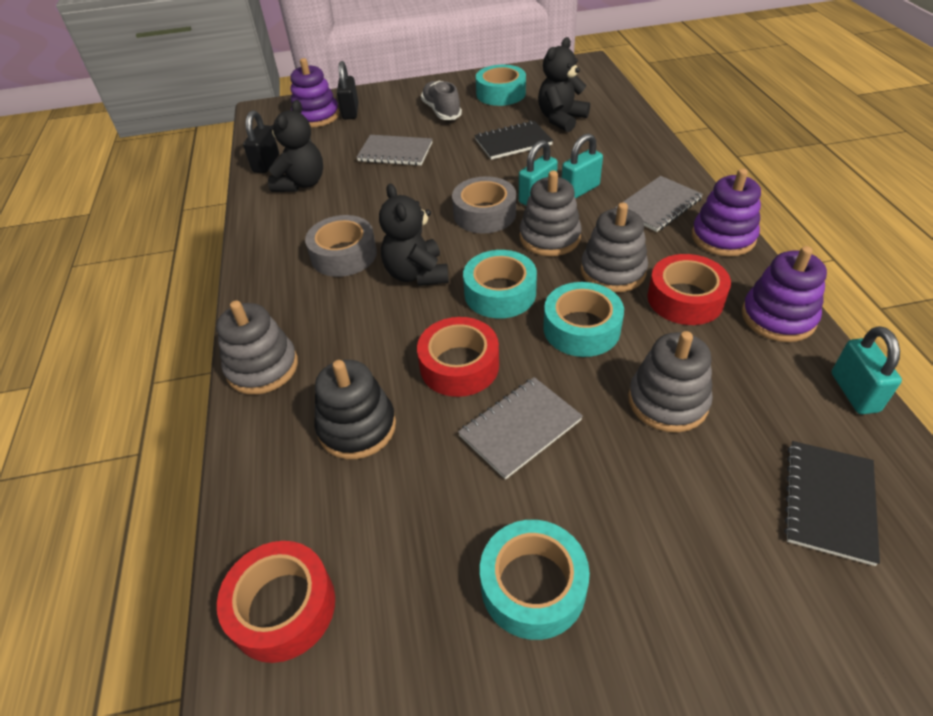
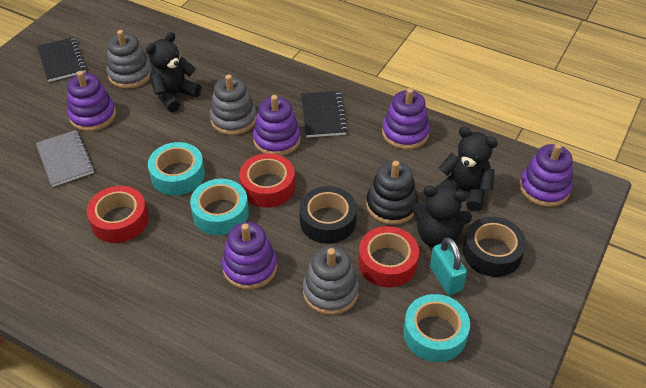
black padlock: [243,110,279,173] [337,61,358,120] = 2 -> none = 0
black tape: none = 0 -> [299,186,357,244] [463,217,526,277] = 2
grey notebook: [356,135,432,166] [458,377,583,480] [615,176,703,232] = 3 -> [36,130,94,187] = 1
grey shoe: [421,81,462,120] = 1 -> none = 0
grey stacking toy: [216,300,298,395] [520,170,582,256] [581,203,648,293] [628,331,713,433] = 4 -> [106,30,152,89] [210,74,257,135] [303,246,359,315] = 3
grey tape: [305,215,377,277] [452,176,516,234] = 2 -> none = 0
purple stacking toy: [290,58,339,128] [692,168,761,257] [742,246,827,342] = 3 -> [67,71,116,131] [222,222,277,290] [253,95,301,156] [382,88,430,150] [520,143,573,207] = 5
turquoise padlock: [519,140,558,206] [562,133,603,198] [832,326,902,414] = 3 -> [430,237,467,295] = 1
turquoise tape: [463,250,537,318] [476,64,526,106] [480,520,590,640] [543,282,624,357] = 4 -> [148,142,205,195] [190,179,249,235] [403,294,470,362] = 3

